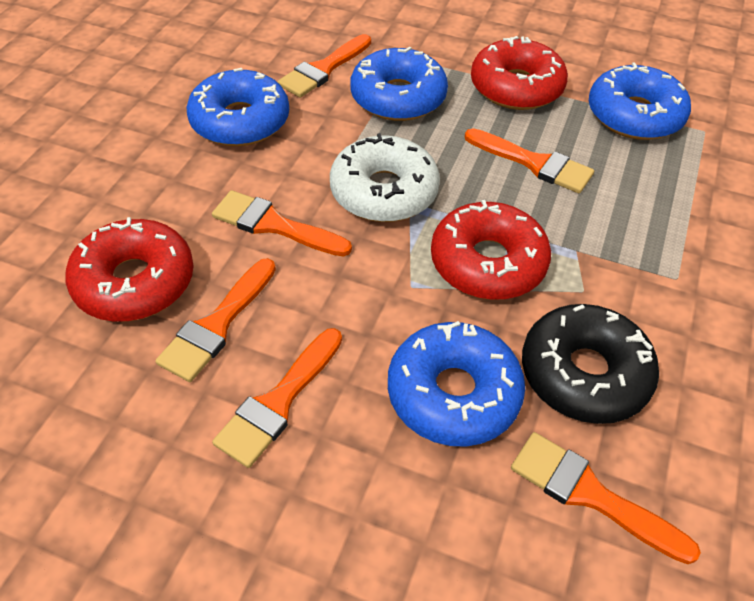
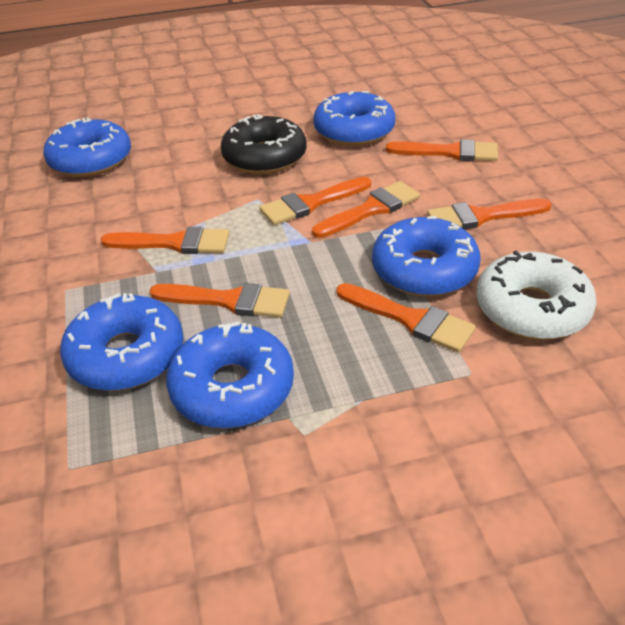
blue donut: [186,68,289,146] [350,46,448,121] [388,321,525,447] [589,62,691,140] = 4 -> [43,117,131,177] [60,293,183,391] [166,321,294,428] [313,91,395,146] [372,216,481,297] = 5
orange brush: [155,258,276,382] [212,190,352,256] [212,328,342,468] [278,34,371,98] [465,128,594,193] [511,432,701,564] = 6 -> [101,227,229,254] [149,283,290,318] [259,177,371,225] [312,181,420,238] [337,283,476,353] [386,139,498,161] [427,199,552,229] = 7
red donut: [65,217,194,322] [431,200,551,300] [471,36,568,110] = 3 -> none = 0

